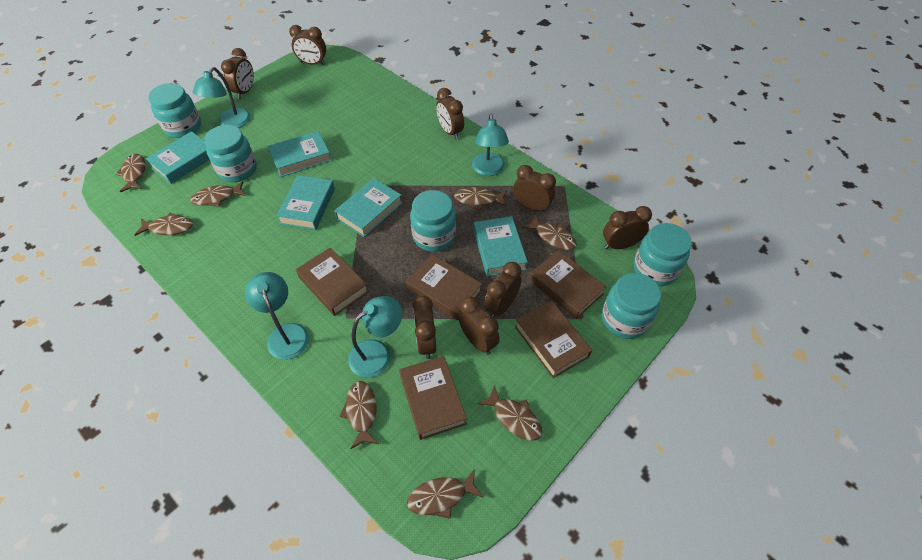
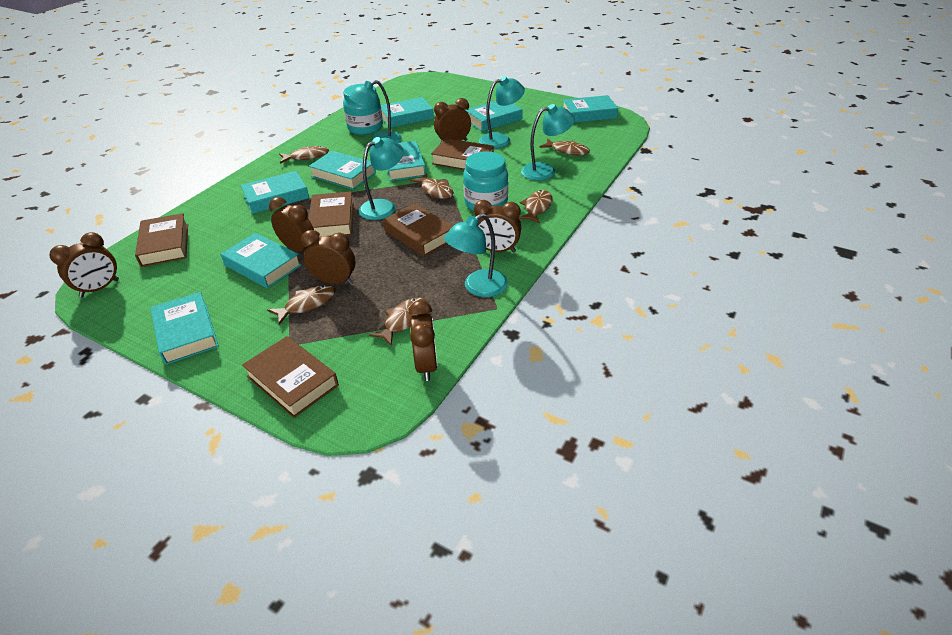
brown clock: [221,48,254,99] [289,25,326,65] [413,296,436,359] [436,88,464,140] [458,297,500,355] [484,262,522,318] [513,165,556,213] [603,206,652,249] = 8 -> [49,232,119,297] [269,197,314,252] [301,230,356,285] [409,300,437,381] [434,98,471,143] [474,200,521,252] = 6
brown fish: [116,154,145,192] [135,212,193,236] [190,181,246,207] [339,381,378,449] [407,469,484,519] [454,187,507,210] [477,385,542,441] [523,215,577,250] = 8 -> [267,285,336,325] [279,146,329,164] [369,297,426,346] [410,173,454,199] [519,190,552,223] [539,138,590,155] = 6
turquoise book: [146,131,209,184] [268,131,332,177] [276,175,335,230] [334,178,402,237] [474,216,528,277] = 5 -> [150,292,219,365] [220,233,302,288] [241,171,309,214] [309,151,376,190] [381,97,434,128] [387,141,426,181] [466,101,523,132] [563,95,618,123] = 8
turquoise jar: [148,83,201,138] [204,125,257,182] [410,190,456,252] [602,273,661,339] [634,223,692,286] = 5 -> [343,84,383,135] [463,151,508,211] = 2
turquoise lamp: [193,67,251,128] [245,272,309,360] [348,296,402,377] [472,114,509,176] = 4 -> [349,80,402,143] [359,137,403,220] [444,213,508,297] [479,76,525,148] [521,104,575,181] = 5

